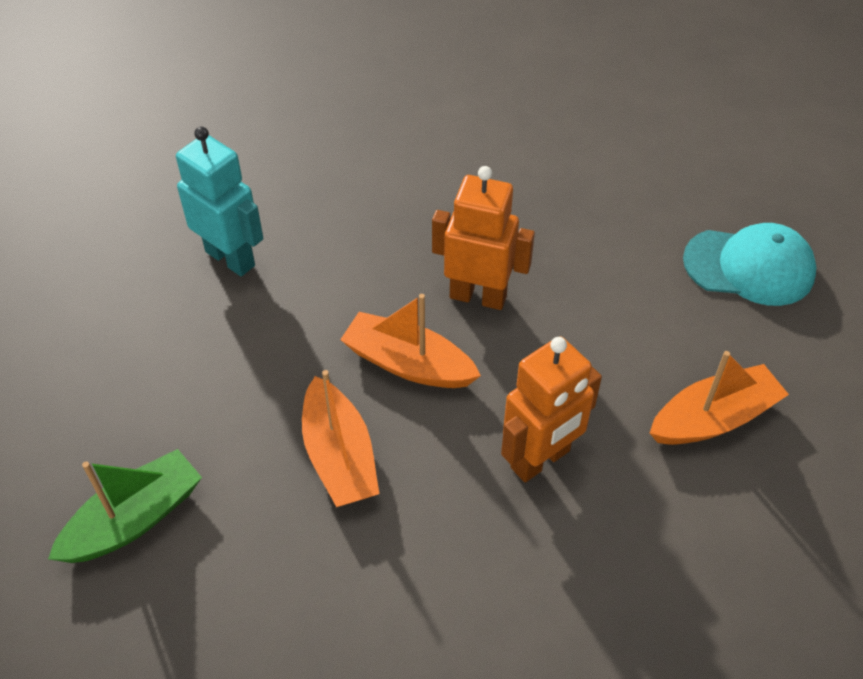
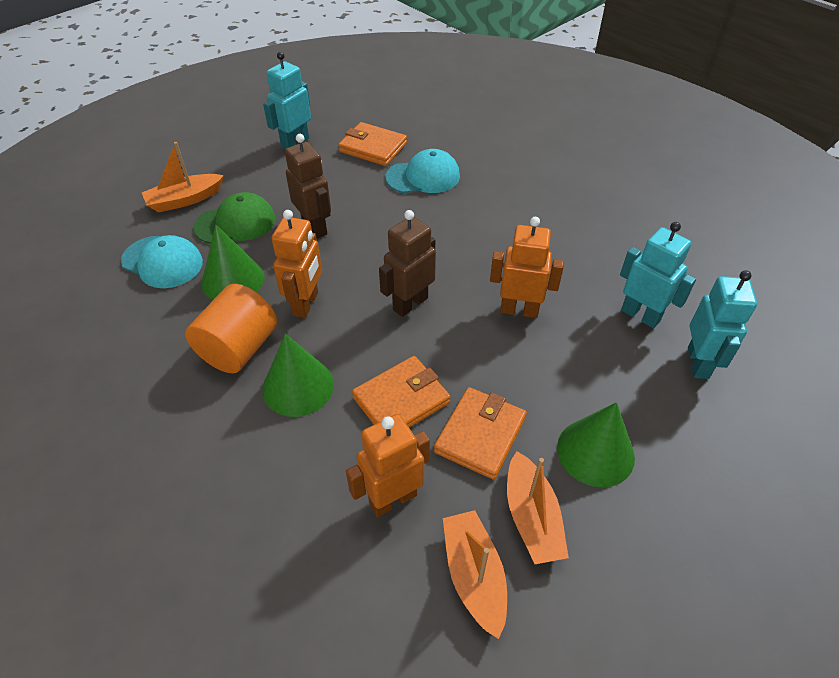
brown robot: none = 0 -> [285,134,331,239] [379,210,436,317] = 2
green boat: [48,449,202,563] = 1 -> none = 0
green cap: none = 0 -> [193,192,275,244] = 1
green cone: none = 0 -> [201,225,265,300] [262,334,334,417] [557,402,635,487] = 3
orange cylinder: none = 0 -> [185,284,277,373] = 1
orange robot: [432,166,535,310] [501,336,602,482] = 2 -> [271,210,322,318] [346,414,430,517] [490,217,564,318] = 3
orange wallet: none = 0 -> [338,122,407,166] [352,356,451,428] [434,387,527,480] = 3
turquoise cap: [683,223,817,306] = 1 -> [121,235,203,288] [386,149,460,193] = 2
turquoise robot: [176,127,263,276] = 1 -> [263,52,311,149] [620,222,696,328] [688,270,757,379] = 3

